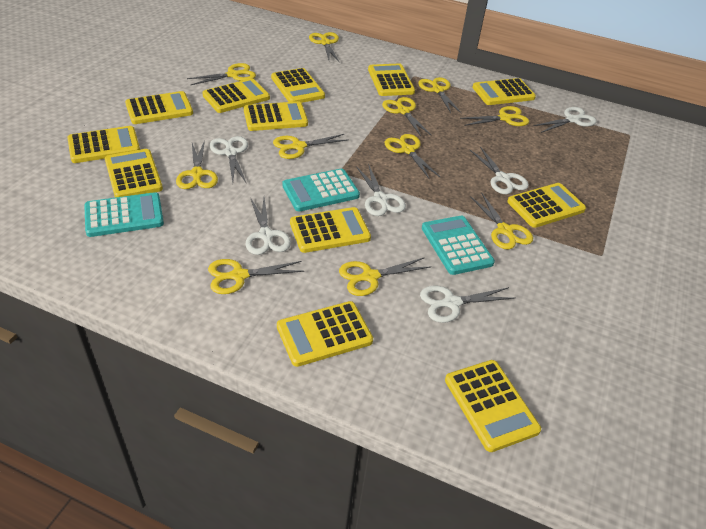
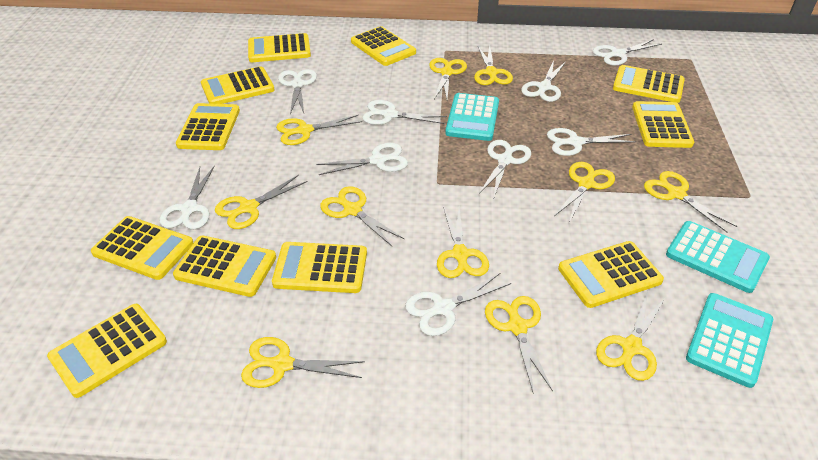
white scissors: [209,136,248,184] [246,197,291,255] [356,163,406,216] [420,286,515,323] [470,147,529,194] [534,107,597,133] = 6 -> [159,165,215,229] [278,69,317,114] [316,143,408,175] [362,100,447,125] [405,273,511,336] [479,140,531,197] [521,60,566,102] [547,128,636,156] [593,39,662,66] = 9
yellow calculator: [67,126,140,163] [105,149,163,198] [125,91,193,124] [202,78,270,113] [244,101,308,131] [271,68,325,103] [277,301,373,367] [290,207,371,253] [368,63,415,96] [445,360,541,452] [472,78,536,105] [507,183,586,228] = 12 -> [47,304,167,398] [91,216,193,280] [173,236,276,297] [176,103,240,150] [201,66,275,104] [248,33,311,62] [272,242,367,293] [351,26,416,66] [558,241,664,308] [613,65,685,103] [632,101,694,148] = 11

